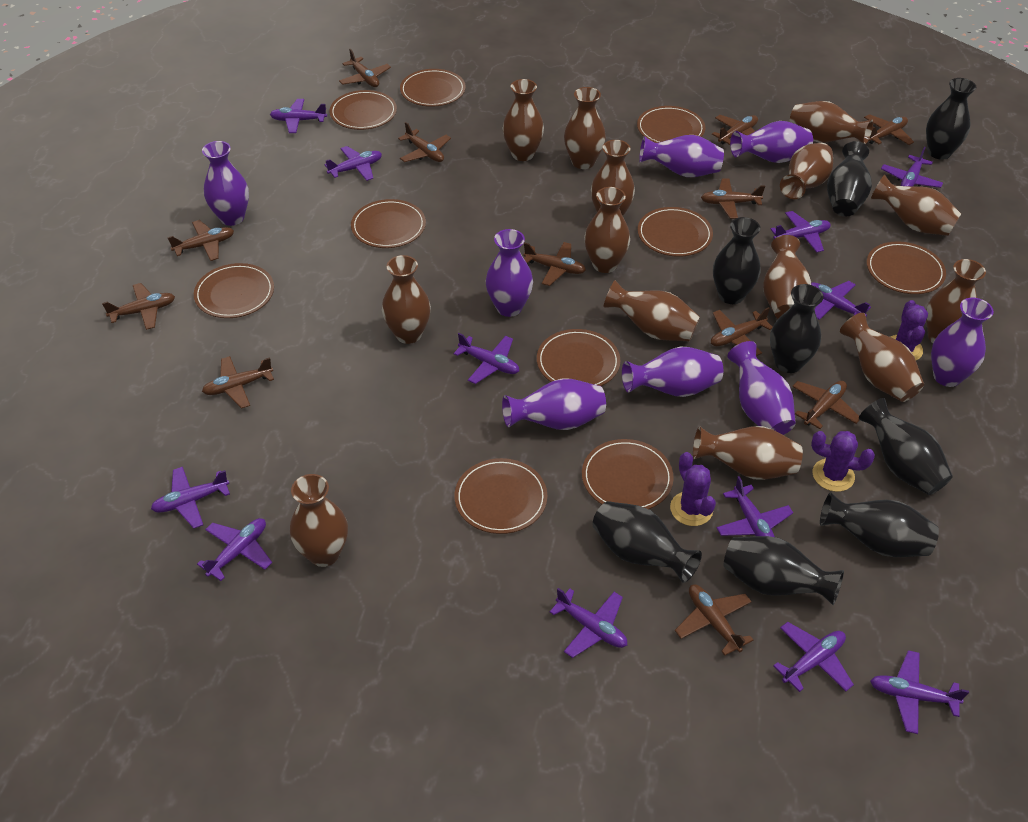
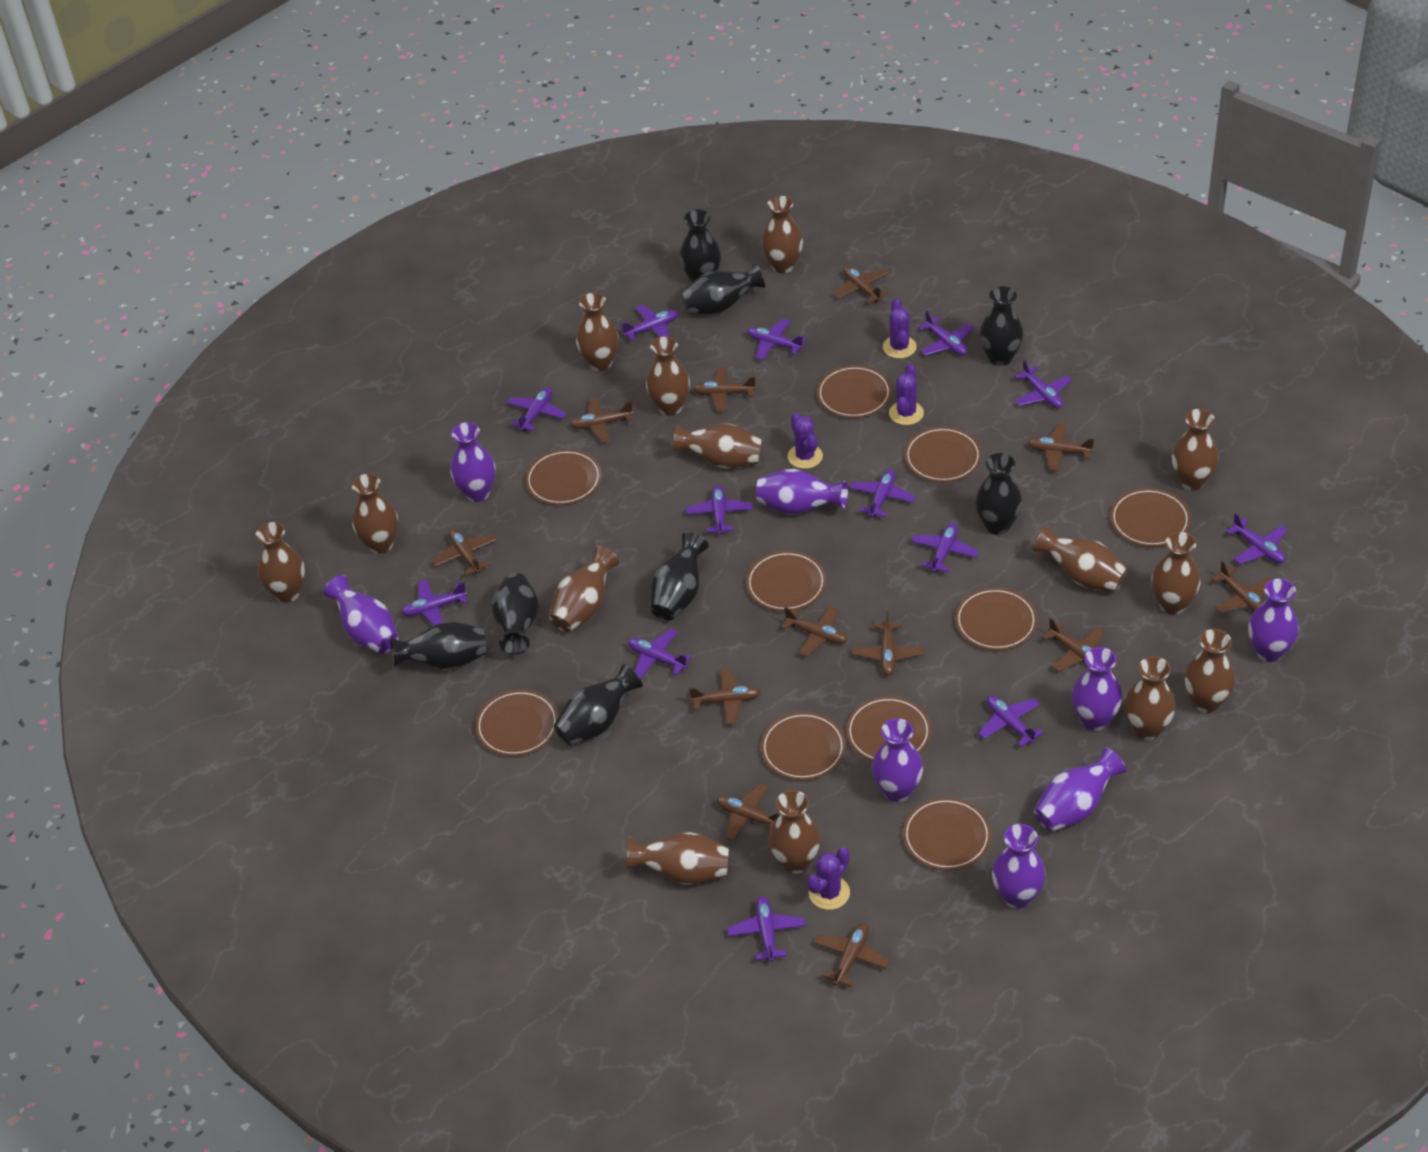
purple cactus: [670,452,716,526] [811,431,875,492] [890,300,928,360] = 3 -> [788,413,823,469] [807,847,850,910] [883,298,917,359] [889,363,924,425] = 4
purple plane: [151,467,230,529] [197,518,272,581] [270,99,327,133] [324,146,382,181] [453,333,519,384] [550,588,627,658] [716,476,793,537] [770,211,831,252] [773,622,854,692] [811,281,871,320] [870,650,969,734] [881,147,943,188] = 12 -> [401,579,468,626] [507,387,567,431] [620,305,678,341] [628,629,692,679] [686,485,753,535] [727,896,805,962] [747,319,806,360] [850,469,916,517] [911,523,979,572] [918,310,974,356] [978,695,1044,747] [1014,359,1072,408] [1226,513,1287,564] = 13

